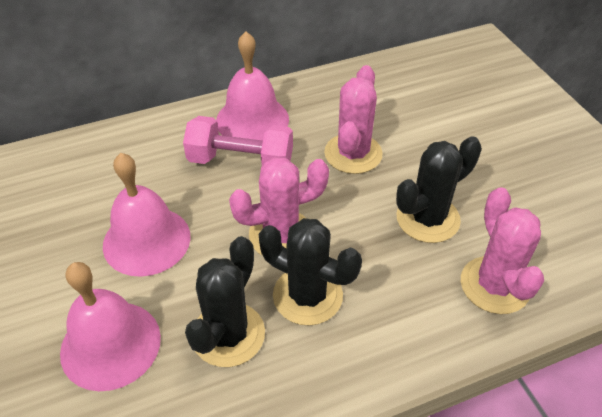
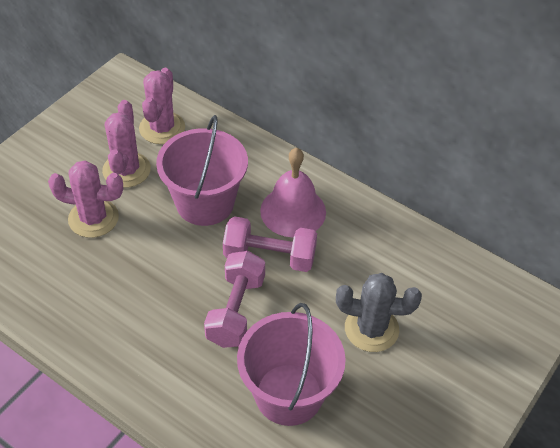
black cactus: [185,236,265,367] [259,218,362,326] [396,136,482,243] = 3 -> none = 0
grey cactus: none = 0 -> [336,273,422,352] = 1
pink bell: [60,262,161,391] [103,153,191,277] [216,31,289,141] = 3 -> [260,148,326,237] = 1
pink bucket: none = 0 -> [156,115,248,226] [237,303,346,426] = 2
pink dumbbell: [183,116,293,165] = 1 -> [204,251,265,348] [223,216,317,272] = 2

